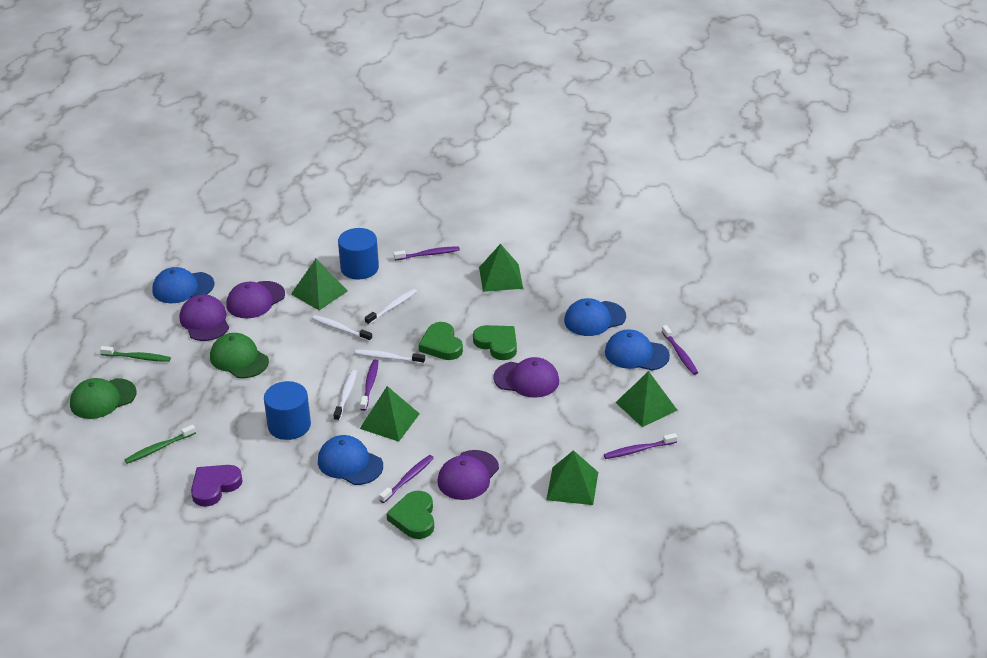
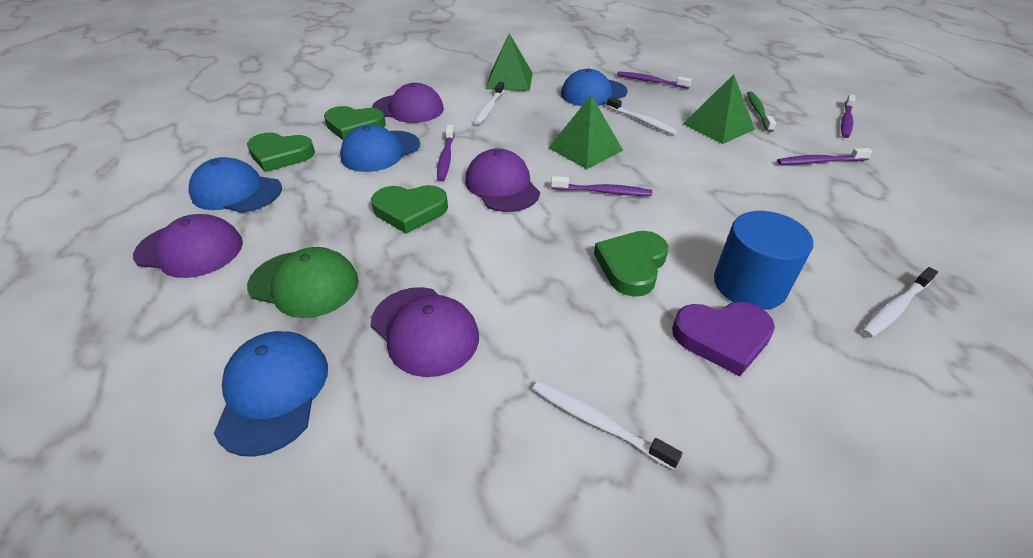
blue cylinder: [264,381,311,440] [338,228,379,280] = 2 -> [714,211,813,310] = 1
green cap: [70,378,137,419] [210,333,269,378] = 2 -> [247,247,359,318] = 1
green heart: [386,491,434,539] [418,322,463,360] [473,325,517,360] = 3 -> [247,133,315,172] [324,106,386,140] [371,185,448,234] [594,231,668,297] = 4
green pyramid: [291,259,348,310] [360,386,420,442] [479,244,523,292] [546,450,598,505] [615,371,677,427] = 5 -> [486,33,533,91] [548,95,623,169] [683,74,755,144] = 3
green toothbrush: [100,346,171,362] [124,424,196,464] = 2 -> [747,91,776,132] = 1

